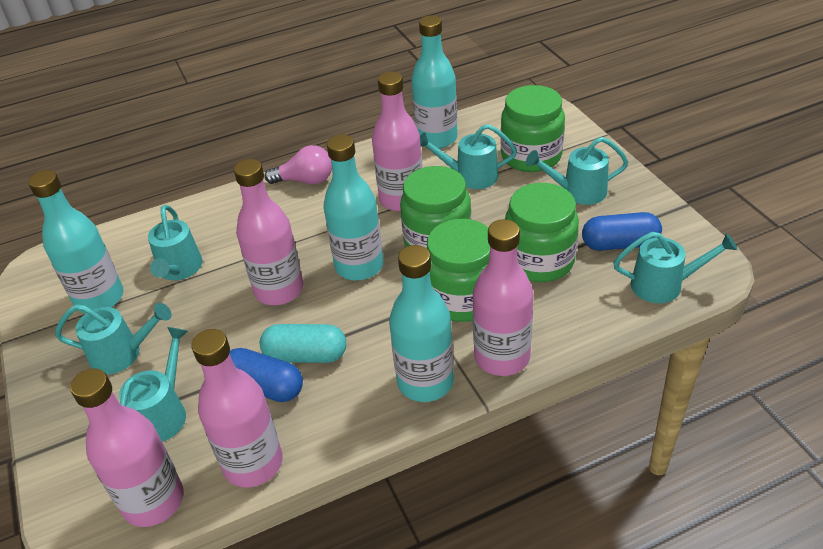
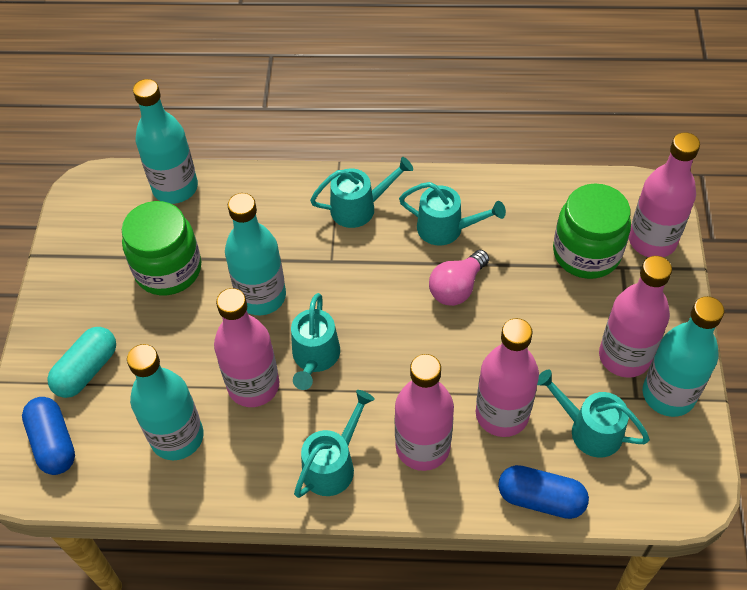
green jar: [400,166,472,248] [427,219,490,322] [500,85,565,172] [505,183,579,282] = 4 -> [122,201,201,295] [553,183,631,279] = 2
turquoise watering can: [55,303,172,374] [119,327,188,442] [148,205,203,280] [420,124,517,189] [526,137,628,205] [613,232,738,303] = 6 -> [291,293,340,390] [294,390,375,498] [310,157,413,228] [399,182,506,246] [537,370,650,458] = 5

